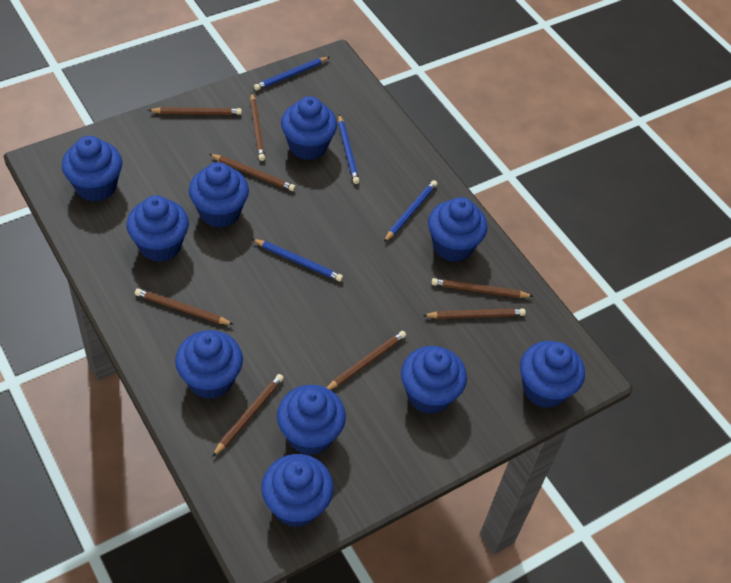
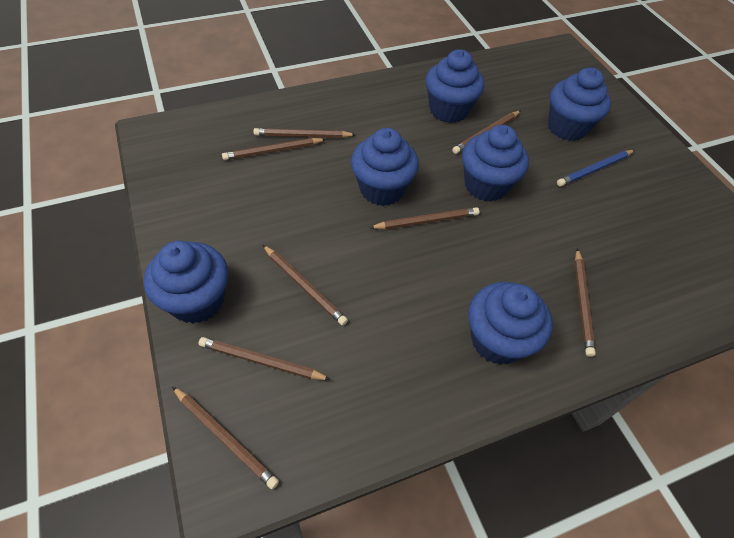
blue cupcake: [62,136,122,202] [127,195,189,262] [175,330,243,399] [189,162,249,228] [261,454,334,527] [277,385,346,455] [281,96,337,160] [401,346,467,414] [428,197,487,262] [520,341,585,408] = 10 -> [144,241,228,324] [351,128,419,206] [426,49,484,123] [462,125,529,202] [468,282,553,365] [548,67,611,141] = 6
blue pencil: [252,239,343,282] [254,57,329,90] [338,115,359,184] [384,180,437,242] = 4 -> [557,150,635,186] = 1

